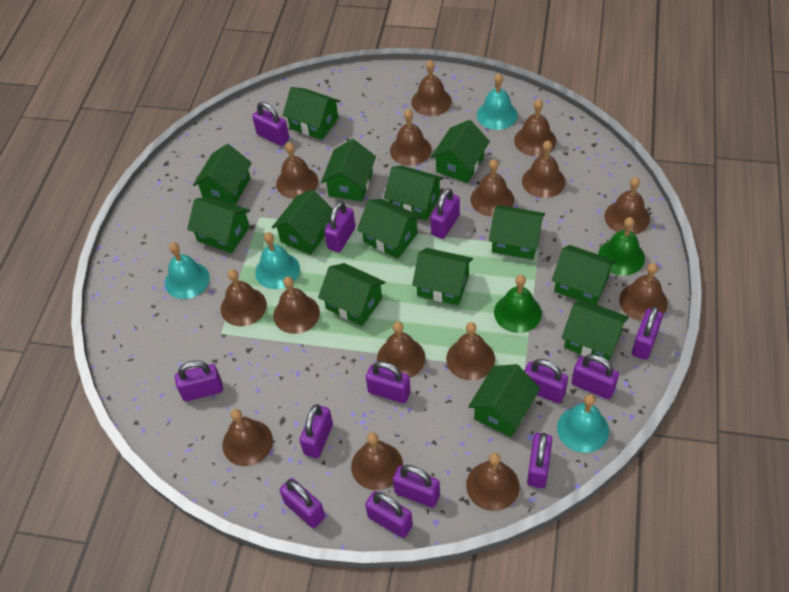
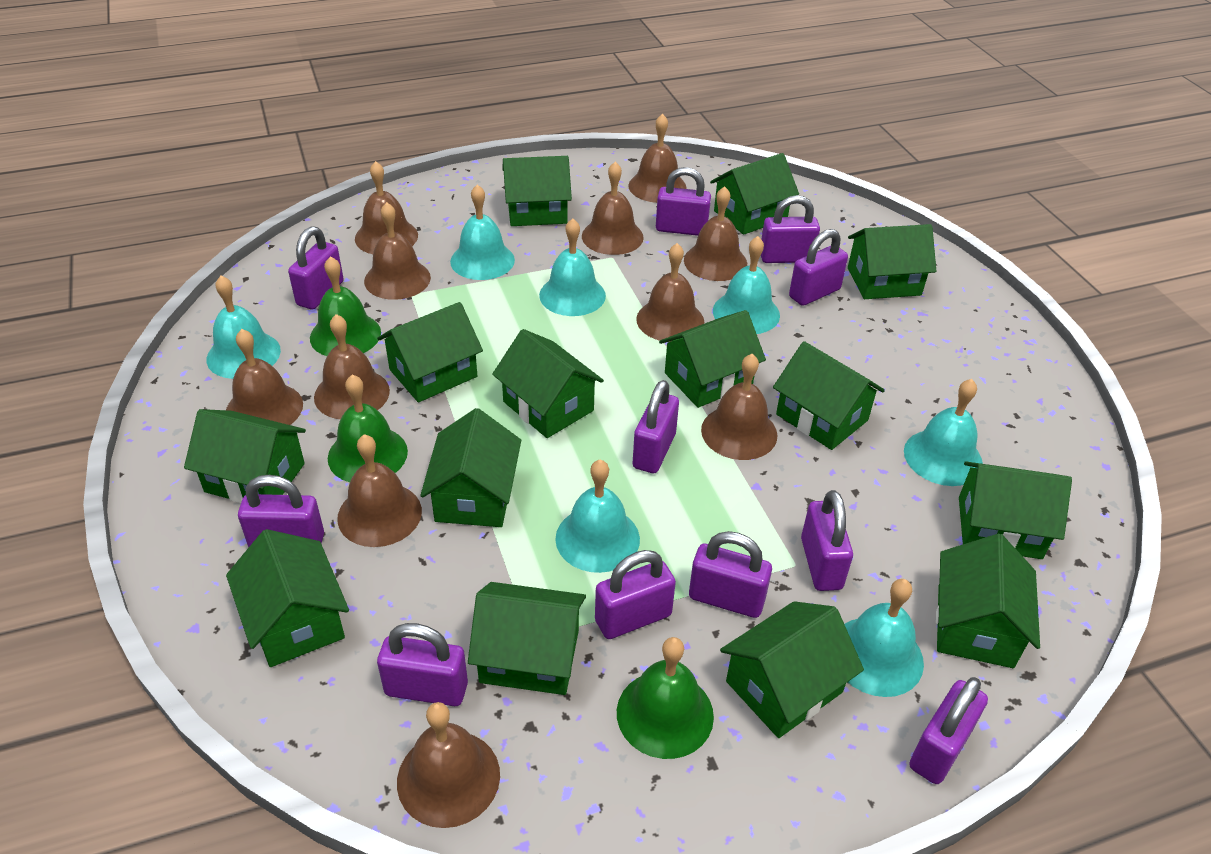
brown bell: [221,269,267,326] [223,409,273,466] [273,277,320,334] [276,142,318,199] [351,432,403,490] [377,321,425,378] [390,109,432,166] [411,60,452,116] [446,322,495,380] [466,453,520,511] [470,159,514,217] [514,99,556,156] [522,141,565,198] [605,177,650,234] [619,263,668,321] = 15 -> [226,329,303,425] [314,314,390,419] [337,434,422,547] [355,161,418,254] [364,202,431,300] [397,702,500,828] [582,162,644,255] [628,114,687,203] [636,243,704,342] [684,186,747,281] [701,354,777,460] = 11
green bell: [494,275,542,333] [598,217,645,276] = 2 -> [310,256,381,356] [328,375,408,482] [617,637,714,759] = 3
purple padlock: [175,360,223,401] [252,102,289,146] [279,478,325,528] [299,404,333,458] [324,202,356,252] [365,491,413,538] [366,361,411,403] [393,465,440,508] [430,188,460,239] [525,359,568,403] [527,433,552,488] [572,354,619,399] [632,306,663,360] = 13 -> [238,475,324,547] [288,226,344,310] [377,623,468,706] [595,550,676,639] [632,380,679,473] [656,167,711,236] [689,531,772,618] [761,195,820,263] [789,229,848,306] [801,490,853,591] [910,677,988,784] = 11
turquoise bell: [165,242,210,299] [255,232,300,289] [477,73,518,130] [557,394,609,453] = 4 -> [206,276,281,379] [450,184,515,280] [539,218,606,316] [555,459,640,573] [713,236,780,334] [844,579,924,697] [904,379,983,486] = 7

